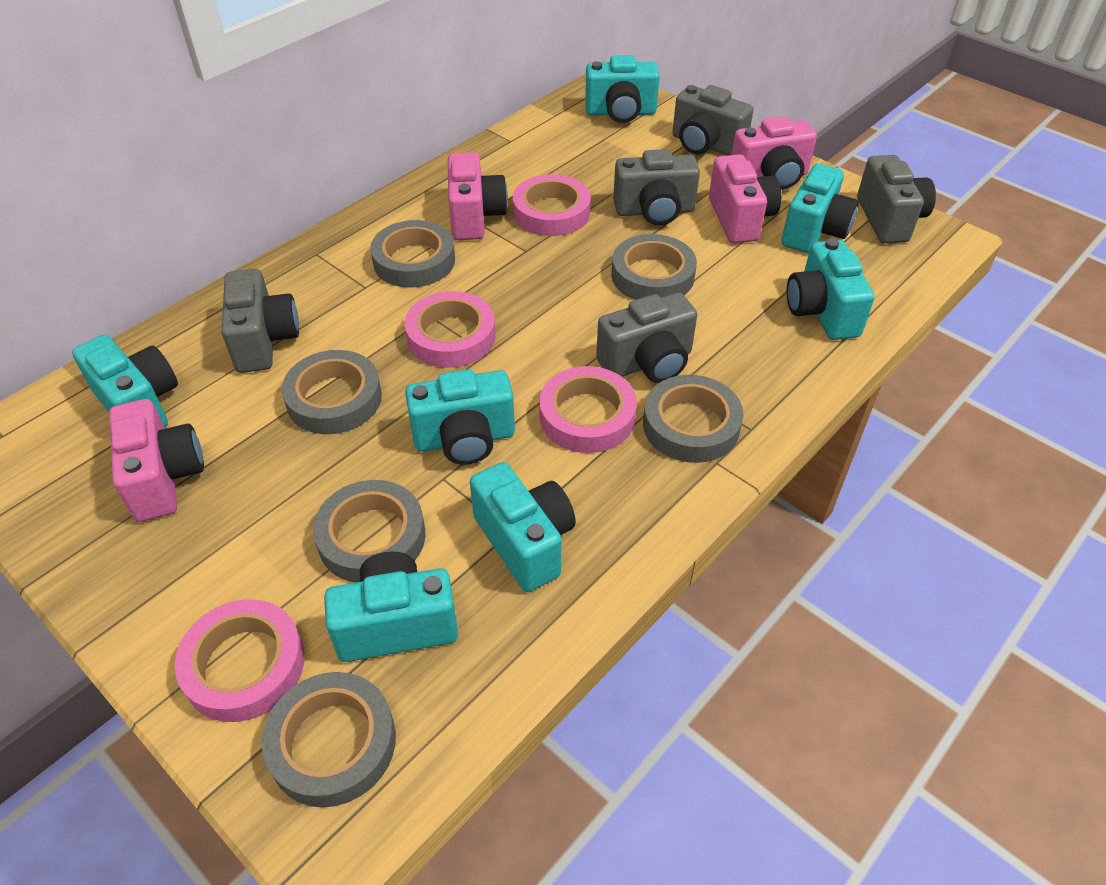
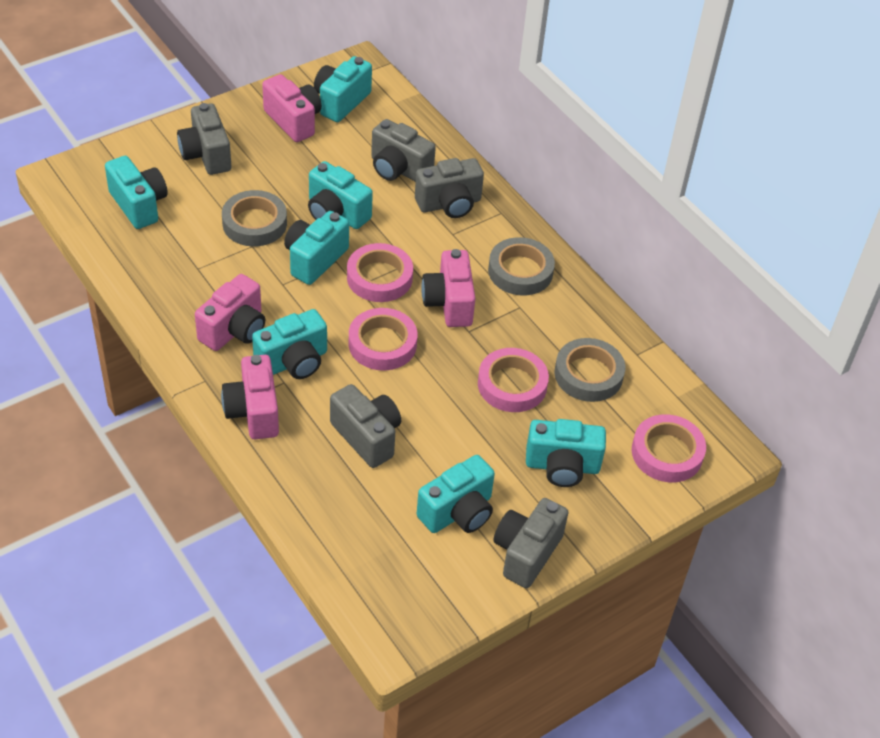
grey tape: [262,672,396,807] [282,350,382,434] [313,480,425,583] [370,220,455,288] [611,234,697,300] [643,375,744,463] = 6 -> [222,190,287,246] [488,237,555,296] [555,338,625,402] = 3

